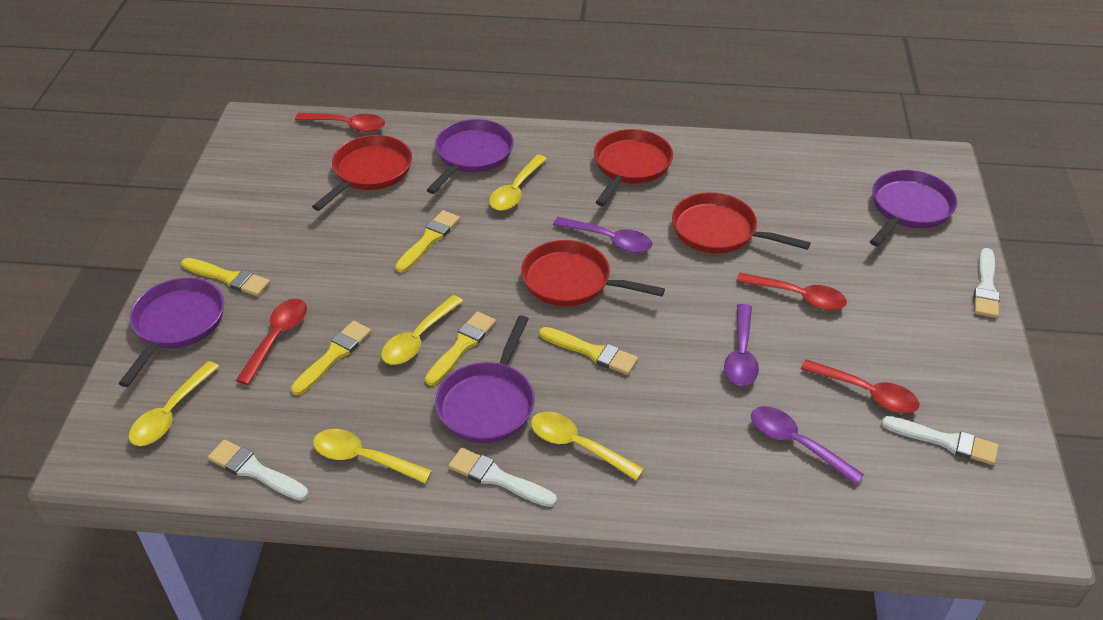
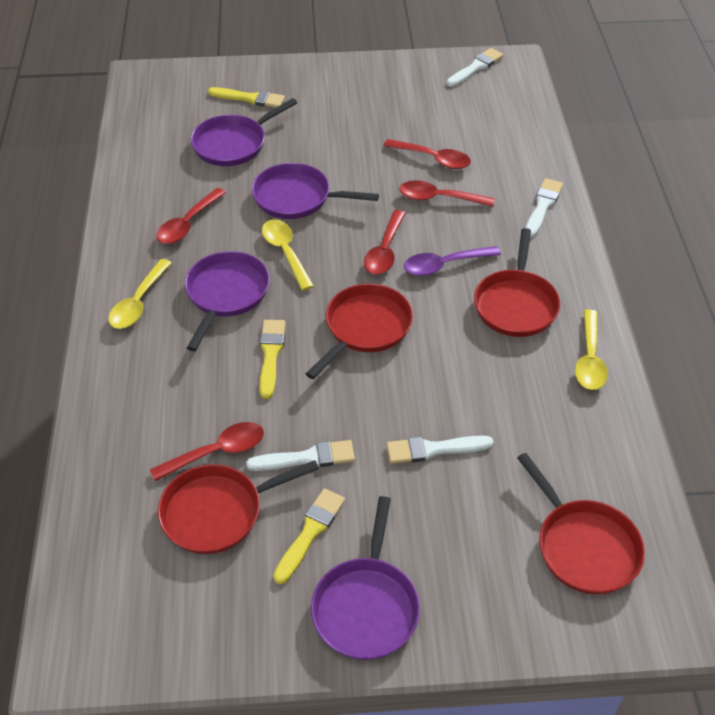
purple spoon: [553,217,652,253] [724,304,759,386] [751,406,864,485] = 3 -> [404,246,501,276] = 1
red spoon: [236,298,307,385] [295,113,385,132] [736,273,847,310] [801,359,920,413] = 4 -> [150,422,264,481] [156,188,226,244] [364,210,406,274] [383,139,471,169] [399,180,495,207] = 5
yellow brush: [181,258,270,296] [291,321,371,395] [395,210,460,273] [425,312,496,386] [539,327,638,375] = 5 -> [208,87,285,108] [260,320,286,399] [273,488,345,584] = 3
yellow spoon: [129,361,219,446] [313,429,432,484] [381,295,463,365] [489,155,547,211] [531,412,644,481] = 5 -> [108,259,172,329] [262,219,314,291] [575,309,608,390] = 3

